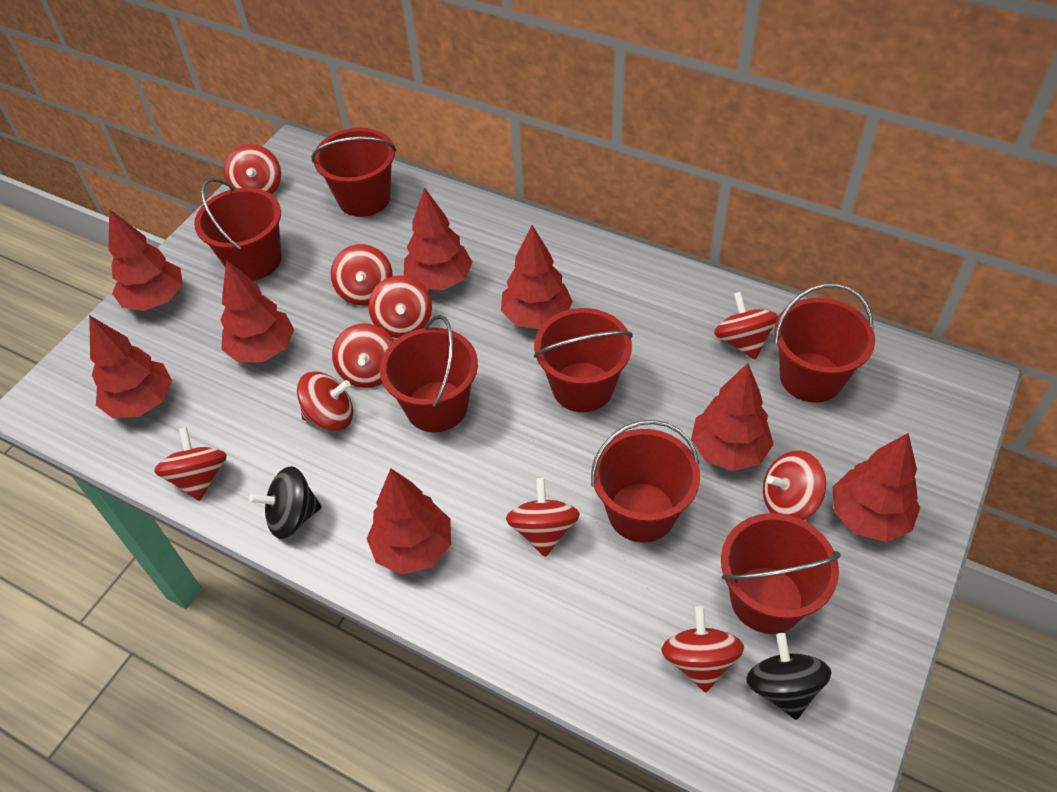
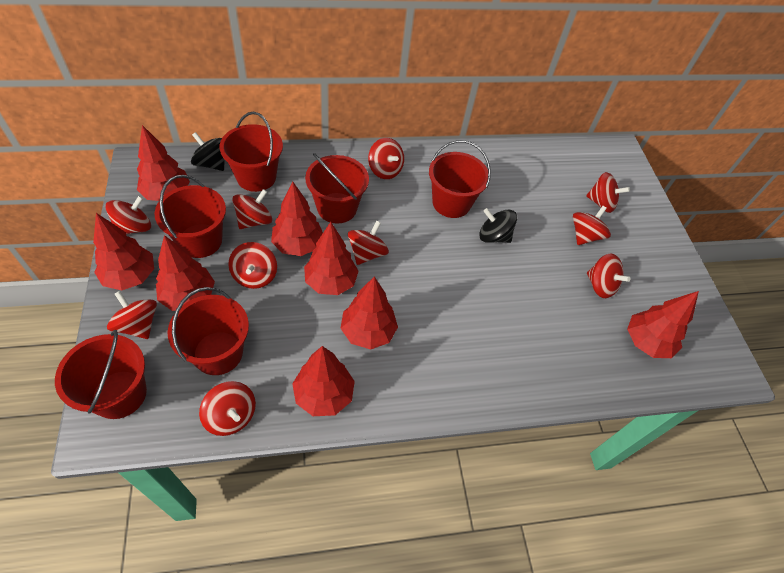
red bucket: [194,178,281,280] [311,128,397,217] [380,315,478,432] [534,308,633,412] [591,420,700,543] [721,513,841,634] [774,283,875,403] = 7 -> [55,330,147,419] [155,175,226,258] [167,287,249,375] [220,112,283,192] [305,153,369,224] [429,140,491,218] = 6

